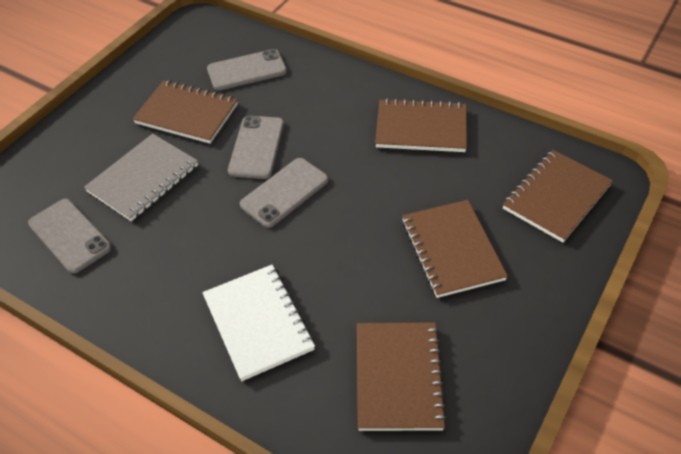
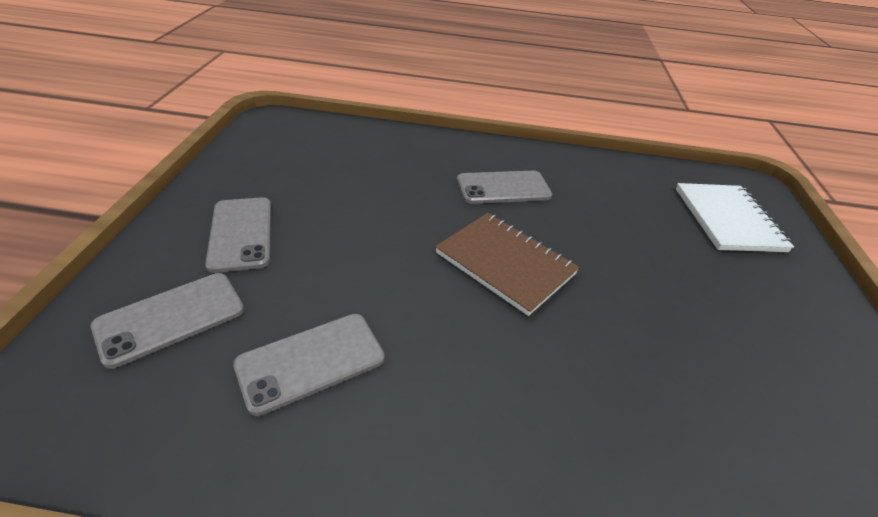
brown notebook: [133,80,238,144] [357,322,447,431] [375,98,467,152] [402,200,508,298] [503,150,613,243] = 5 -> [435,213,580,316] = 1
grey notebook: [84,134,198,221] = 1 -> none = 0

